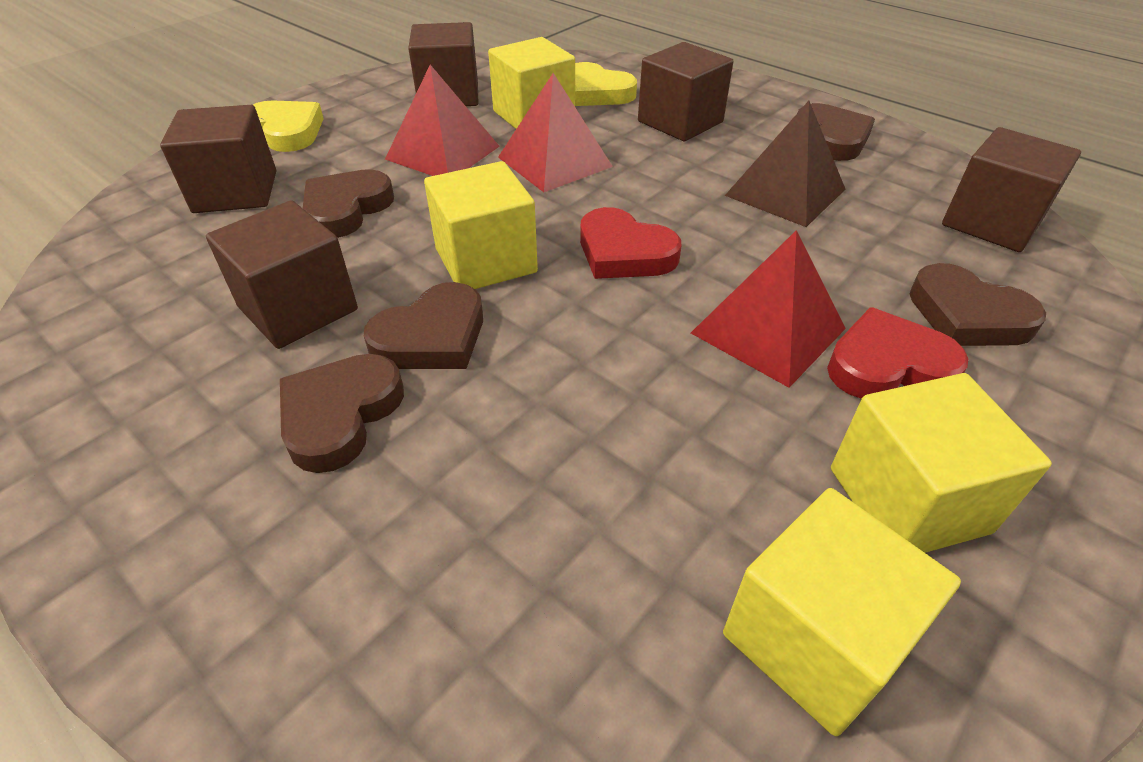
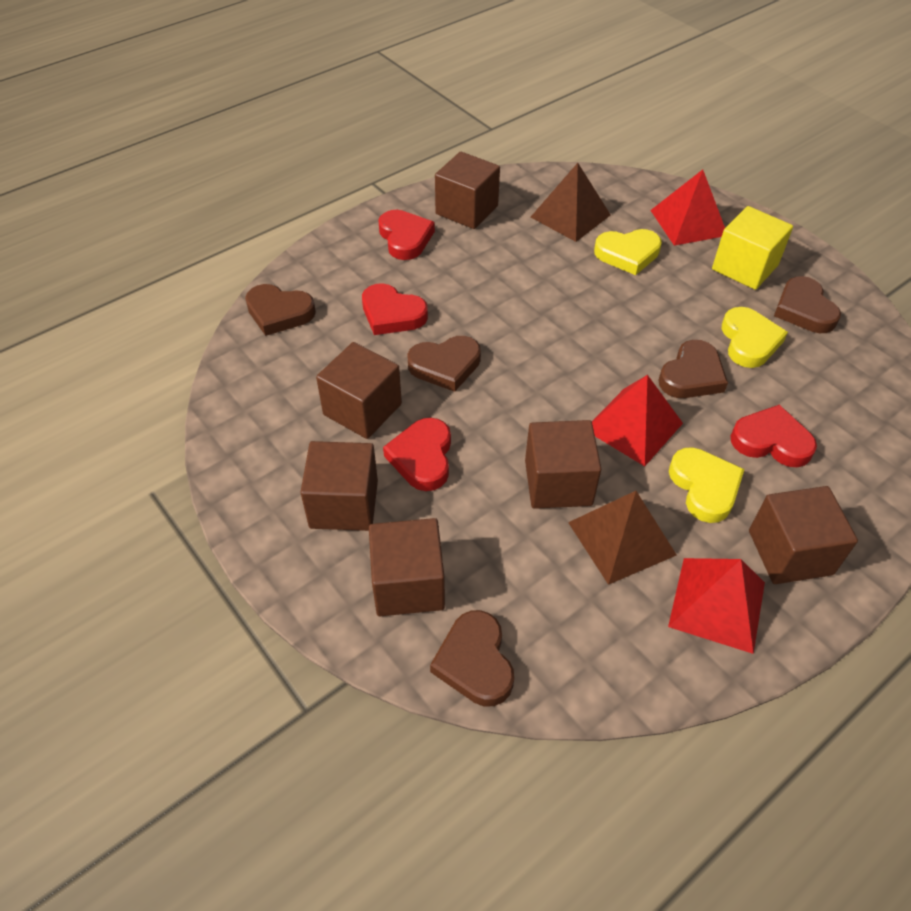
brown cube: [160,105,276,213] [206,200,358,349] [408,22,478,106] [638,42,733,141] [942,127,1081,252] = 5 -> [300,441,378,531] [316,342,402,439] [369,518,445,616] [435,152,500,229] [525,420,601,509] [749,486,858,584] = 6
brown pyramid: [725,101,846,227] = 1 -> [531,163,611,242] [568,491,677,585] = 2
red heart: [580,207,682,279] [827,307,968,399] = 2 -> [362,283,428,335] [378,210,435,260] [383,418,451,491] [731,404,817,467] = 4
yellow cube: [424,161,538,289] [488,37,575,129] [723,488,961,736] [831,373,1052,553] = 4 -> [712,206,793,290] = 1
yellow heart: [253,100,324,152] [575,62,637,106] = 2 -> [594,229,662,275] [669,447,745,523] [722,307,788,368] = 3

